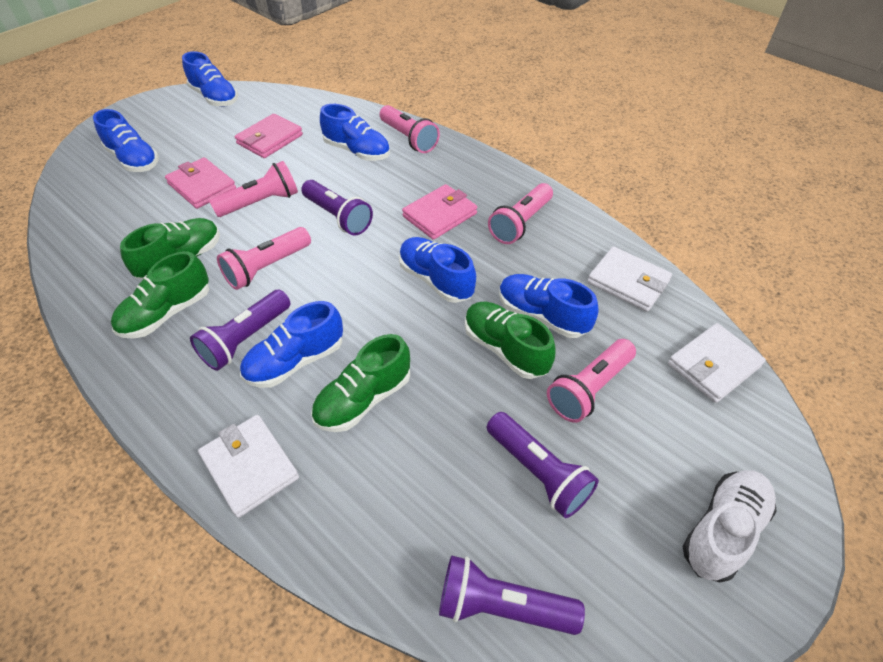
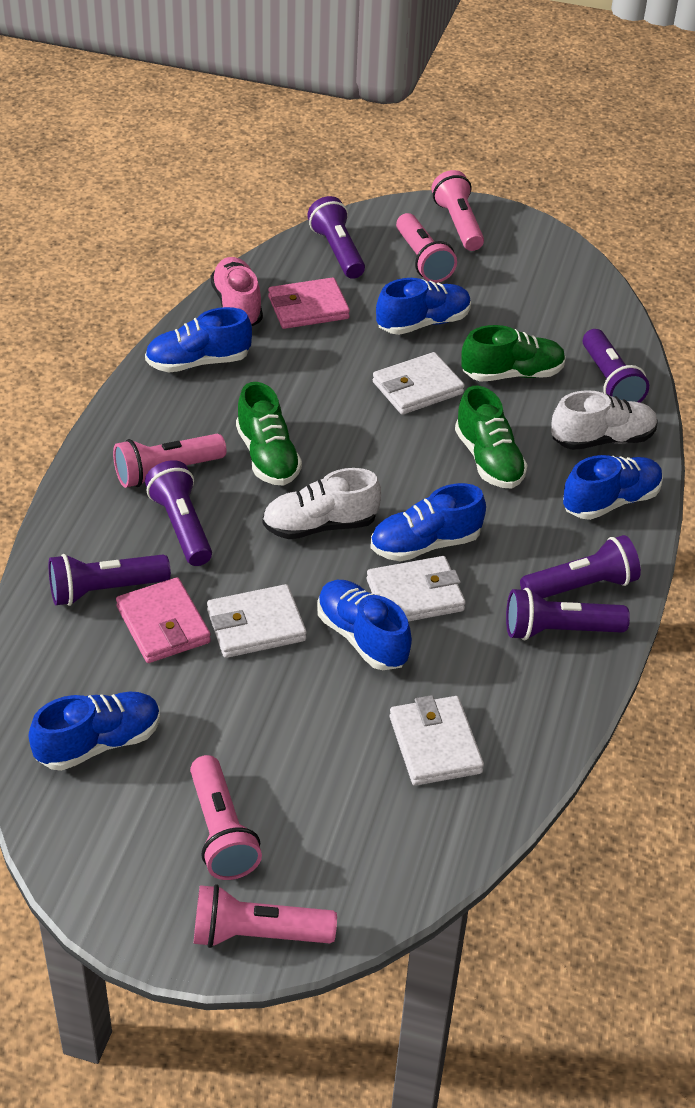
green shoe: [111,251,209,339] [120,218,220,280] [311,334,410,432] [465,302,556,379] = 4 -> [236,382,302,486] [455,385,528,489] [461,325,566,382] = 3
pink shoe: none = 0 -> [211,257,263,326] = 1
pink wallet: [165,157,236,209] [235,114,303,158] [402,184,477,240] = 3 -> [116,577,211,663] [268,277,350,329] = 2
purple flashlight: [190,290,290,371] [301,180,373,235] [439,555,585,635] [487,412,599,518] = 4 -> [49,554,171,606] [145,460,212,566] [307,196,365,279] [506,588,630,640] [520,535,641,598] [583,329,649,403] = 6
white shoe: [683,470,777,583] = 1 -> [262,468,381,539] [551,390,658,450] = 2
white wallet: [198,415,299,518] [587,247,672,312] [668,323,766,403] = 3 -> [207,584,307,658] [367,556,466,622] [373,352,465,415] [390,695,484,786] = 4

